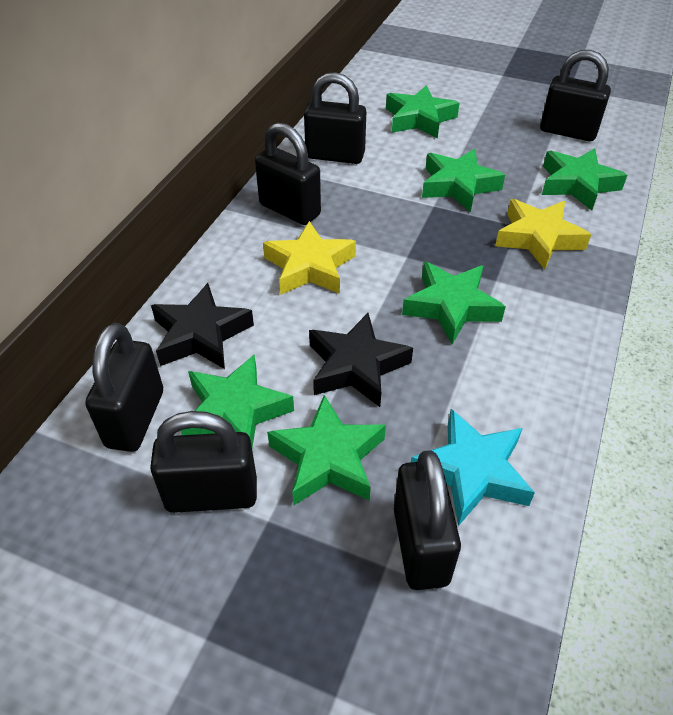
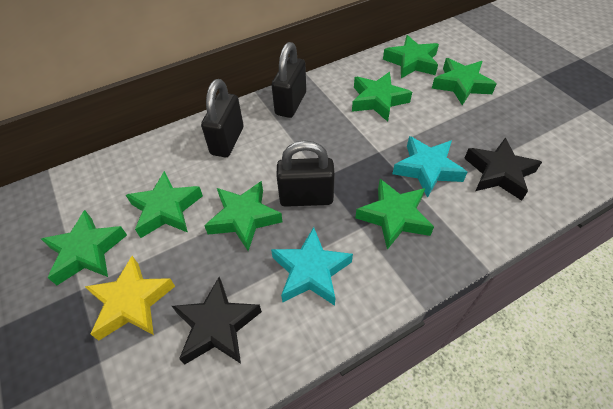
black padlock: [85,323,163,452] [150,411,257,513] [255,123,321,225] [304,72,366,164] [394,450,461,590] [540,50,611,141] = 6 -> [201,79,244,157] [272,42,306,118] [277,140,335,207] = 3
green star: [181,354,294,447] [267,395,386,505] [386,85,459,138] [402,262,506,344] [422,149,505,212] [542,148,627,211] = 6 -> [41,210,127,285] [126,171,203,238] [204,181,282,251] [352,72,412,122] [355,179,434,250] [383,35,439,78] [432,58,496,105] = 7
turquoise star: [411,409,535,526] = 1 -> [271,227,353,306] [392,136,467,198] = 2
yellow star: [263,221,356,295] [495,199,591,270] = 2 -> [84,256,175,341] = 1

